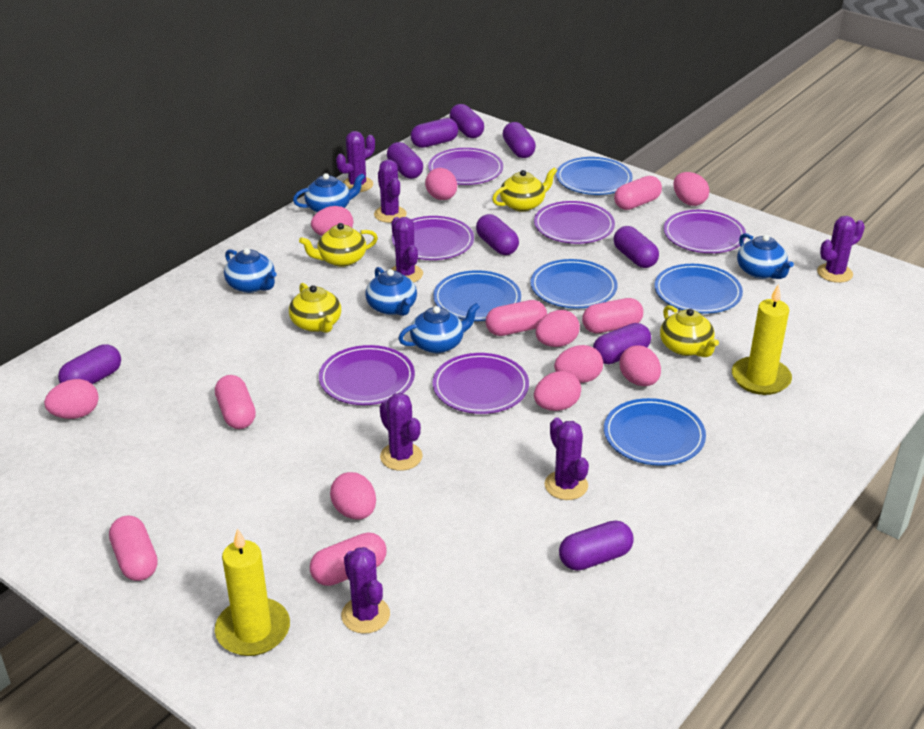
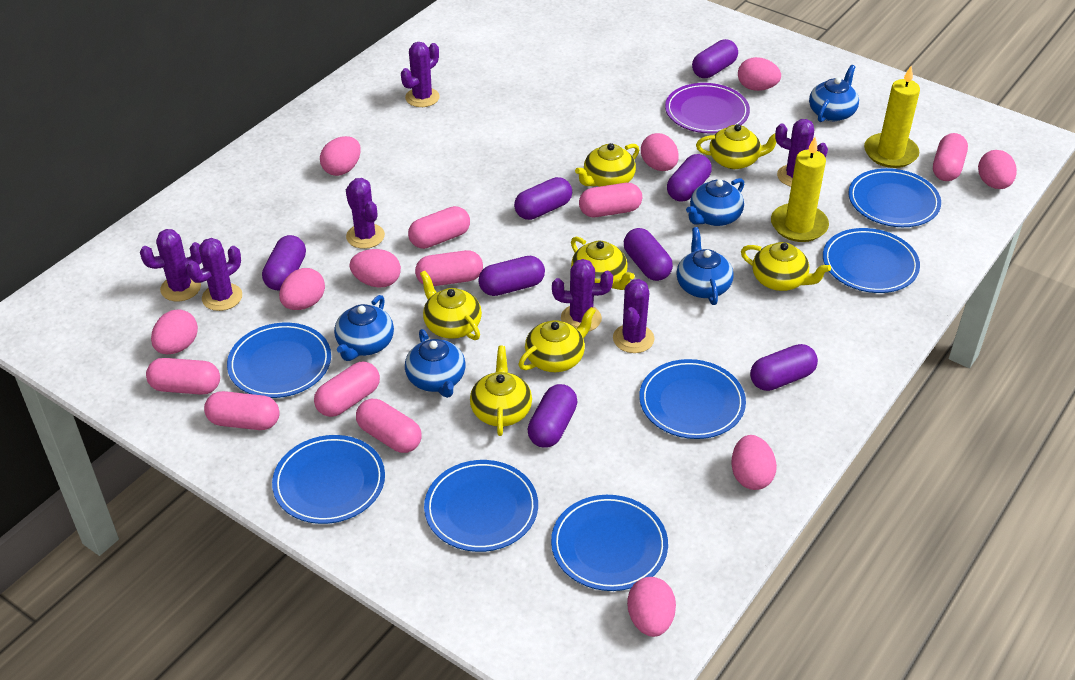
blue plate: [433,270,521,321] [530,259,617,308] [556,157,633,195] [604,398,706,466] [654,264,743,314] = 5 -> [227,323,331,398] [272,435,385,524] [424,460,538,552] [551,495,668,591] [639,359,746,439] [823,228,920,293] [848,168,941,227] = 7
pink capsule: [109,516,158,581] [215,375,256,429] [310,532,386,586] [486,300,547,336] [582,298,643,333] [614,176,662,210] = 6 -> [146,358,220,395] [204,391,280,430] [314,362,380,417] [356,399,422,453] [408,206,470,249] [415,250,483,286] [579,183,642,217] [933,133,968,181] = 8
purple capsule: [58,345,121,384] [387,142,423,179] [411,118,458,148] [450,104,484,138] [476,214,519,255] [503,122,536,158] [559,520,634,570] [593,323,651,364] [613,226,659,268] = 9 -> [262,235,306,290] [478,256,545,296] [514,177,572,220] [528,384,577,448] [624,228,673,281] [667,154,712,202] [692,39,738,78] [750,344,818,391] = 8
purple plate: [319,345,415,405] [392,216,474,260] [428,148,503,185] [432,353,529,414] [534,201,615,244] [664,210,746,253] = 6 -> [665,83,750,134] = 1
yellow teapot: [289,283,341,333] [299,223,378,267] [492,167,557,212] [660,305,719,357] = 4 -> [420,271,482,340] [470,346,532,436] [519,307,596,372] [571,237,635,290] [575,143,639,187] [696,124,776,169] [741,242,831,291] = 7

